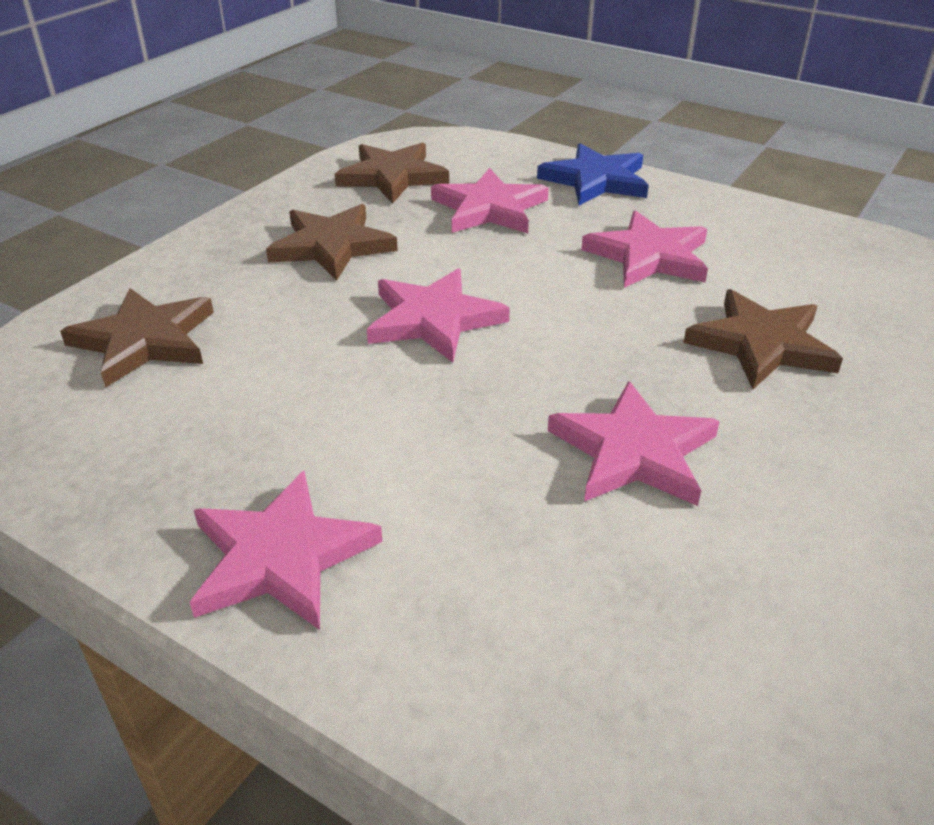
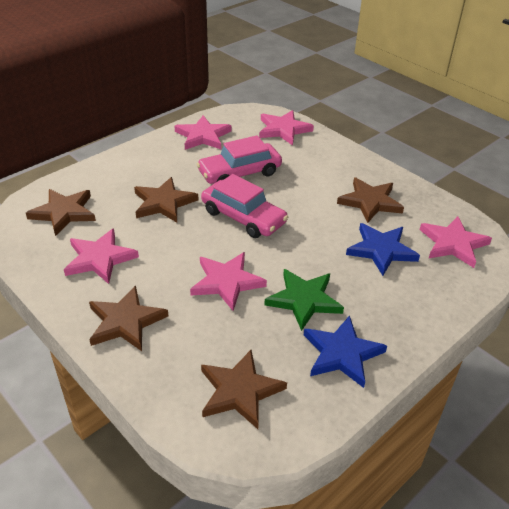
blue star: [537,143,649,205] = 1 -> [304,315,387,388] [346,223,420,276] = 2
brown star: [60,288,214,388] [266,204,398,281] [335,143,449,204] [683,289,843,389] = 4 -> [26,189,96,236] [89,285,168,351] [134,177,198,223] [201,350,287,429] [337,177,404,223] = 5
green star: none = 0 -> [264,269,344,331] = 1
pink car: none = 0 -> [197,135,282,184] [201,174,288,238] = 2

